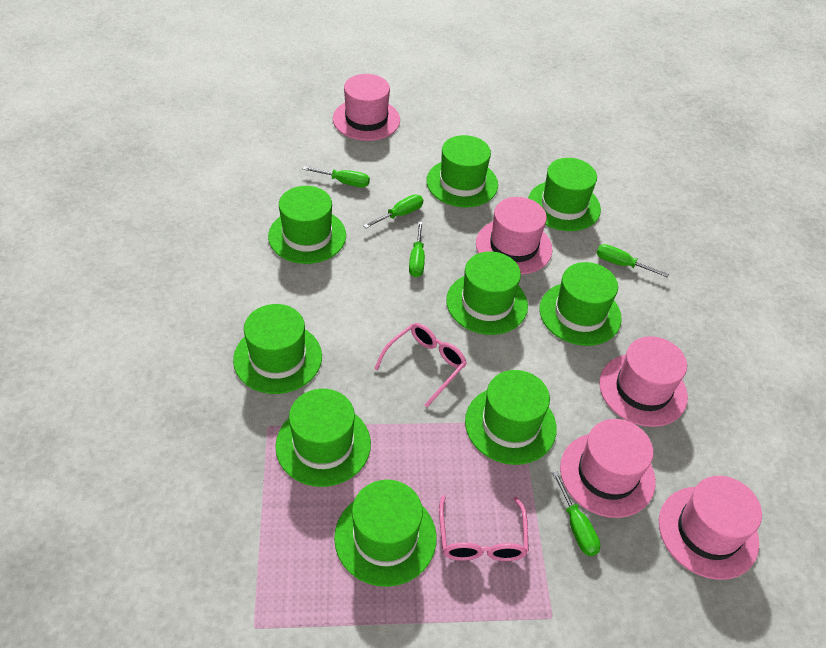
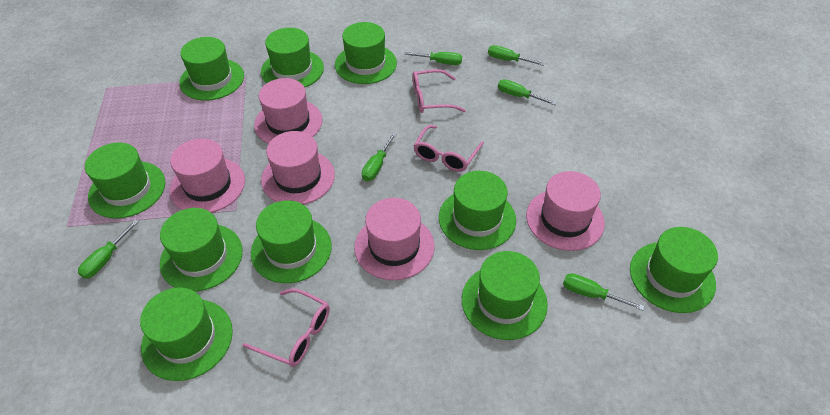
green hat: [233,304,322,394] [268,186,346,264] [275,389,371,487] [334,480,437,587] [426,135,498,207] [446,252,528,335] [465,370,557,465] [528,158,601,231] [540,262,622,346] = 9 -> [85,142,165,219] [140,287,233,381] [160,208,243,292] [179,37,244,101] [251,200,332,283] [261,28,324,87] [335,22,397,84] [439,171,516,250] [462,251,548,340] [630,227,718,313] = 10
green screwdriver: [303,166,370,187] [363,194,423,228] [409,222,425,277] [552,471,601,556] [597,244,669,277] = 5 -> [78,220,139,279] [362,133,396,181] [404,52,462,65] [488,45,545,66] [498,79,557,105] [563,273,644,310] = 6
pink glasses: [374,323,467,407] [439,495,529,561] = 2 -> [243,288,330,367] [413,69,466,113] [413,125,484,172] = 3

